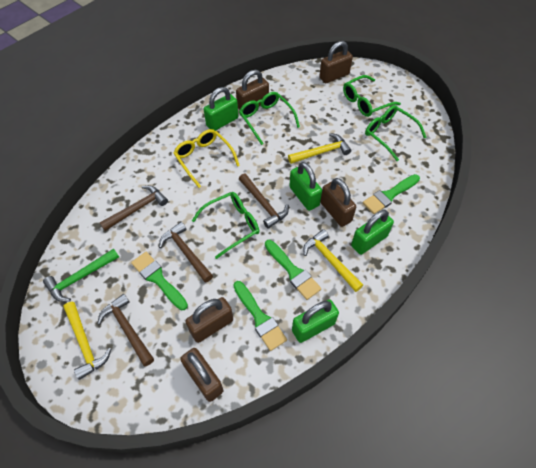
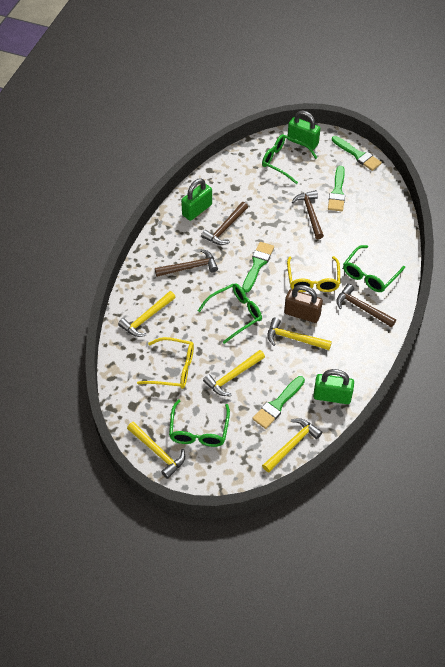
brown padlock: [180,348,224,402] [185,297,233,343] [236,70,269,110] [319,41,353,83] [320,178,356,227] = 5 -> [284,285,323,323] = 1
green hammer: [43,248,119,302] = 1 -> none = 0
green padlock: [204,87,238,131] [289,162,322,211] [292,300,339,343] [351,210,394,255] = 4 -> [181,178,212,221] [288,111,321,150] [313,369,354,404] = 3
yellow glasses: [173,129,240,188] = 1 -> [137,337,194,389] [287,256,340,292] = 2
yellow hammer: [63,302,111,380] [288,133,351,164] [303,229,363,292] = 3 -> [118,291,176,337] [127,422,185,479] [203,350,265,396] [262,418,322,473] [267,318,332,350] = 5

